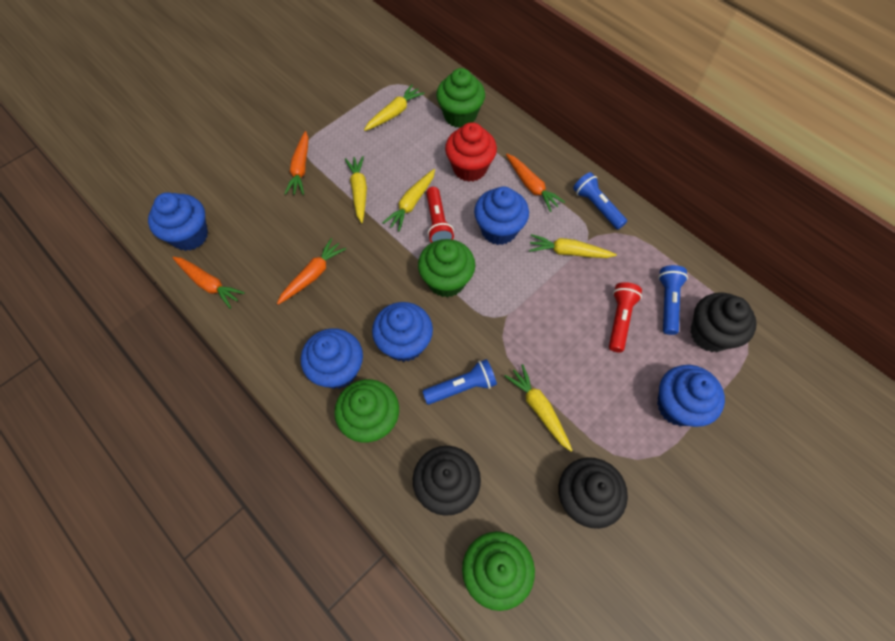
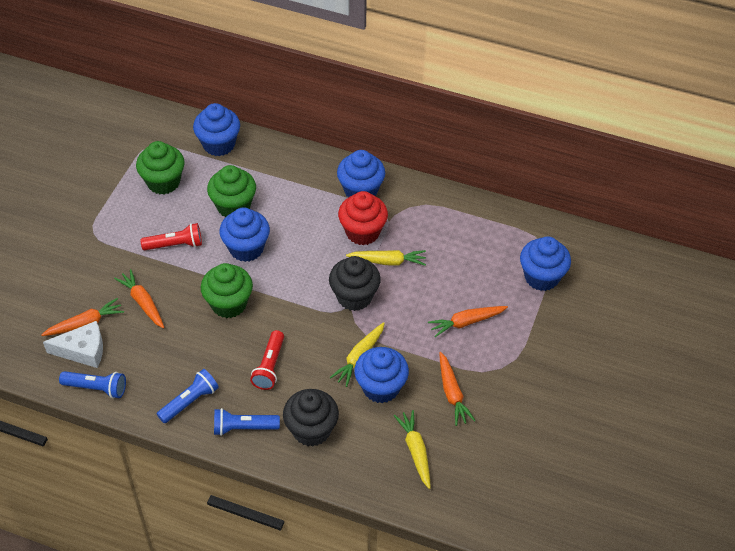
black cupcake: [413,446,481,516] [558,457,628,529] [690,292,757,352] = 3 -> [283,389,339,447] [329,256,381,311] = 2
green cupcake: [334,379,399,443] [418,239,475,297] [436,68,485,128] [462,531,535,611] = 4 -> [136,141,185,194] [201,263,253,318] [207,165,256,217] = 3
white cheese: none = 0 -> [43,321,103,368] = 1
yellow carrot: [345,156,367,223] [364,84,425,131] [382,169,435,232] [504,364,573,452] [529,234,617,258] = 5 -> [330,322,385,387] [346,250,426,266] [394,410,431,489] = 3

